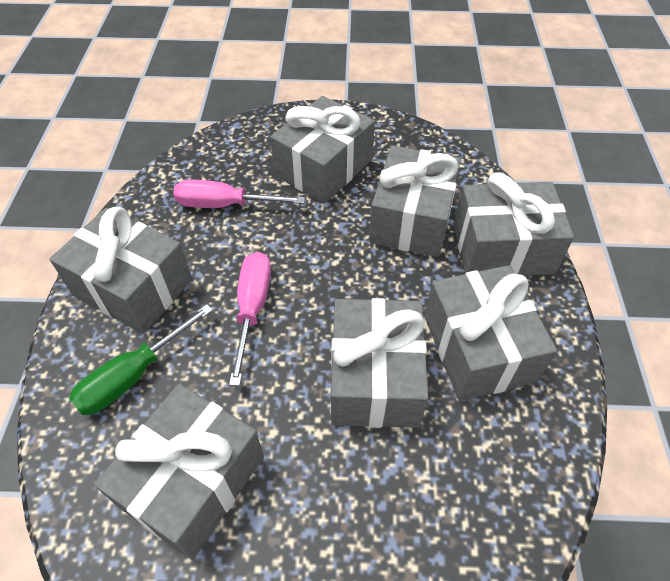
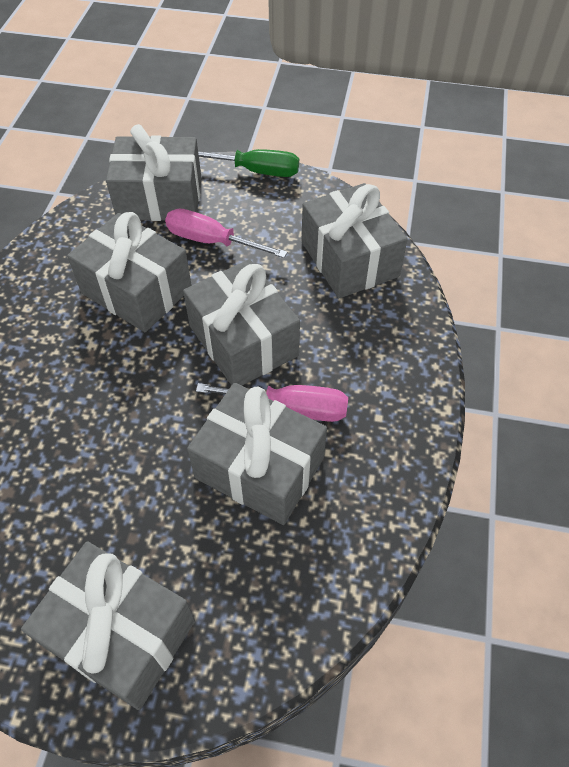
grey gift: [50,206,192,334] [94,384,264,560] [270,96,375,203] [331,298,429,428] [369,145,461,257] [424,265,557,401] [453,172,574,276] = 7 -> [21,541,195,710] [67,212,192,332] [106,124,201,221] [183,259,300,386] [187,383,327,525] [302,183,408,298] = 6

